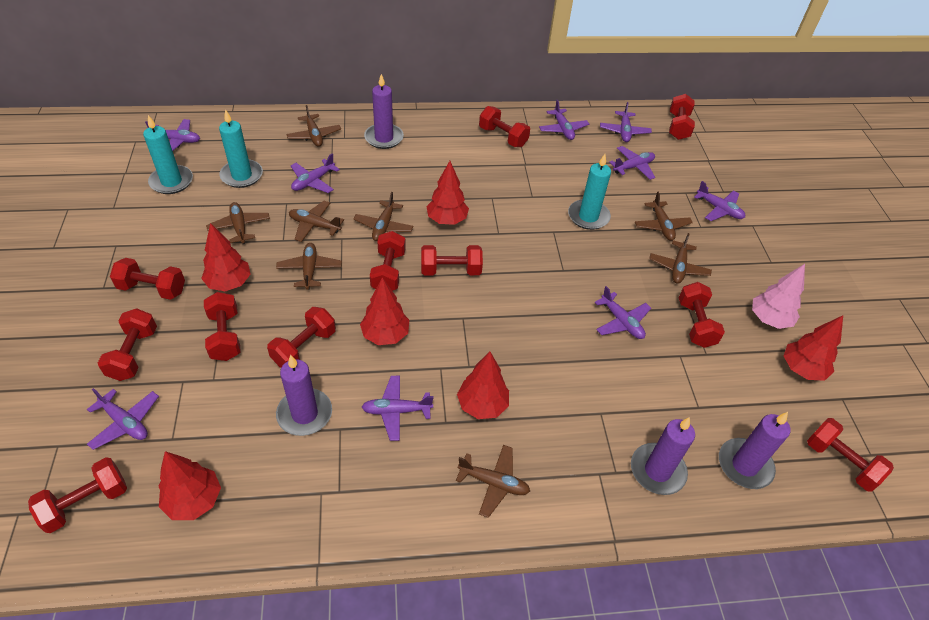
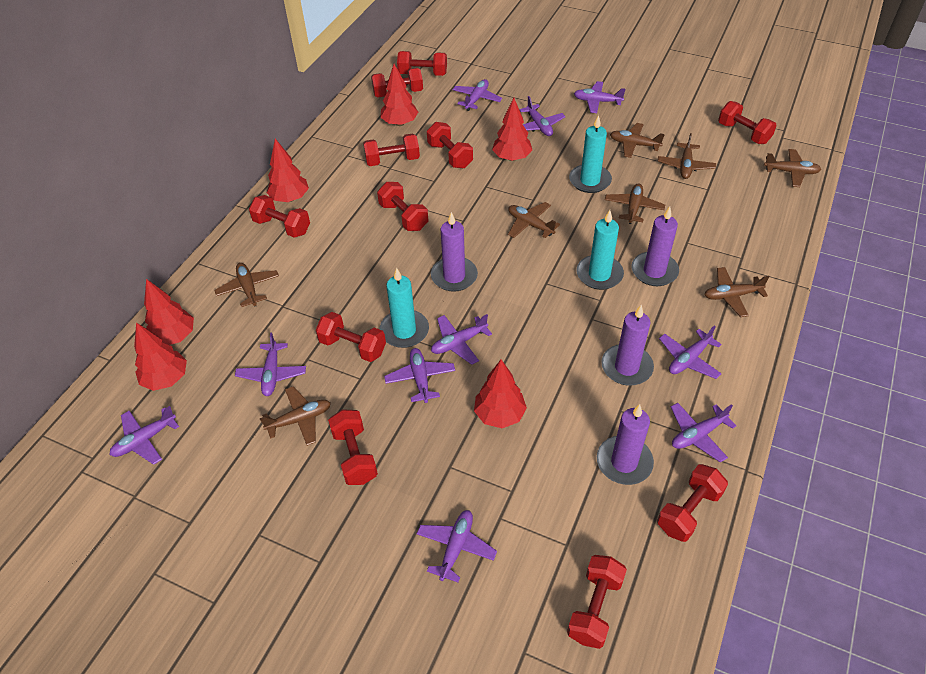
pink tree: [752,264,805,329] = 1 -> none = 0
purple plane: [87,388,159,450] [145,119,200,151] [291,153,340,193] [362,376,434,441] [539,100,589,140] [594,286,651,339] [600,102,652,142] [609,146,655,180] [694,181,745,221] = 9 -> [110,406,179,465] [235,333,306,396] [384,348,455,403] [417,510,497,582] [431,314,492,365] [452,79,502,111] [519,96,566,136] [574,81,625,113] [659,325,722,379] [671,403,736,462] = 10

